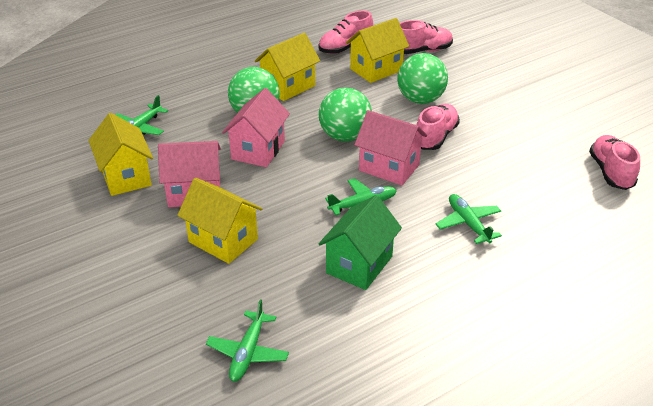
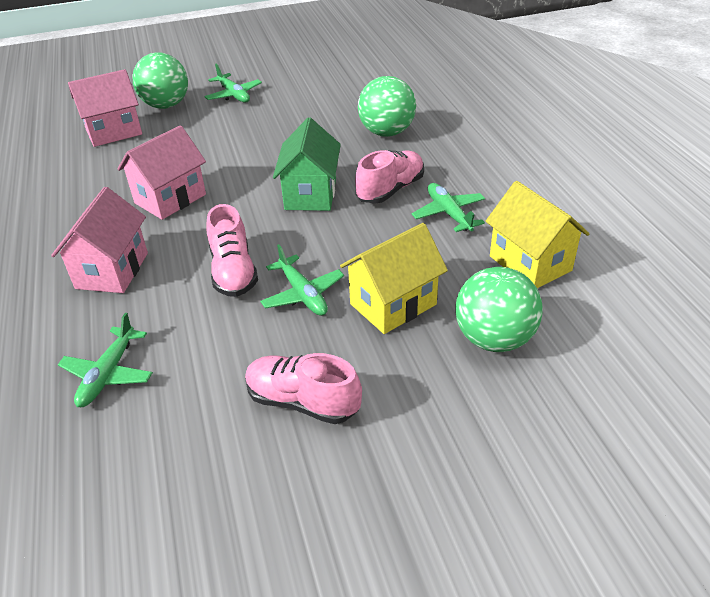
pink shoe: [319,11,373,54] [400,20,453,54] [417,104,460,150] [589,135,640,190] = 4 -> [207,204,258,297] [245,353,362,424] [355,150,424,204] = 3
yellow house: [89,113,153,196] [177,178,262,264] [255,33,320,101] [346,18,409,83] = 4 -> [340,223,448,334] [485,181,589,288] = 2

